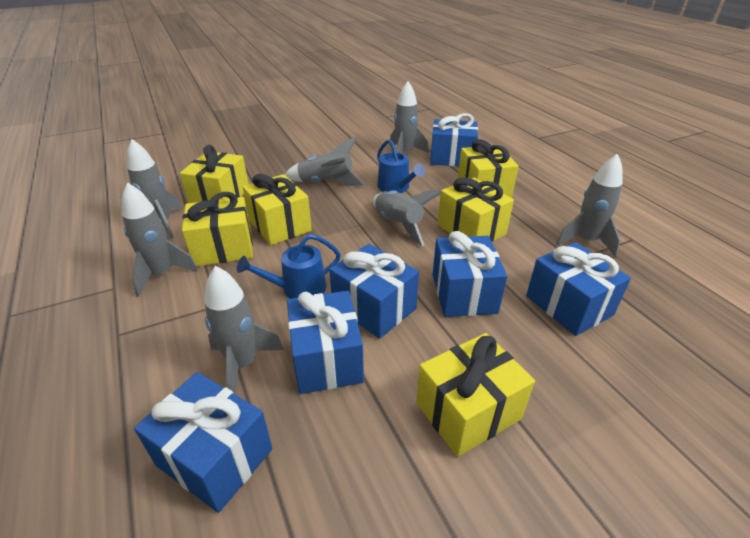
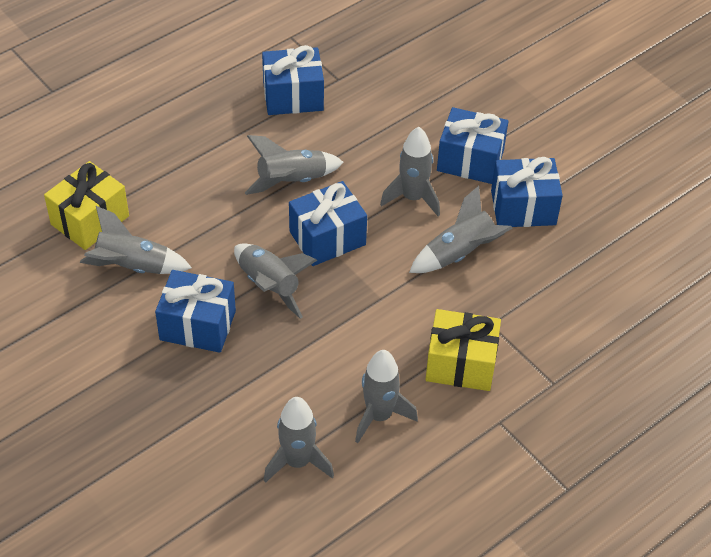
blue gift: [134,372,272,513] [287,291,364,394] [329,244,419,339] [430,113,478,166] [432,231,507,317] [526,242,631,336] = 6 -> [155,270,236,353] [262,45,324,115] [289,181,367,266] [437,107,508,184] [491,157,563,227] = 5
blue watering can: [237,234,341,299] [377,139,425,193] = 2 -> none = 0
yellow gift: [180,145,248,203] [182,192,253,266] [243,174,312,245] [416,333,535,457] [437,177,514,242] [458,139,519,198] = 6 -> [44,161,129,250] [426,309,501,391] = 2

